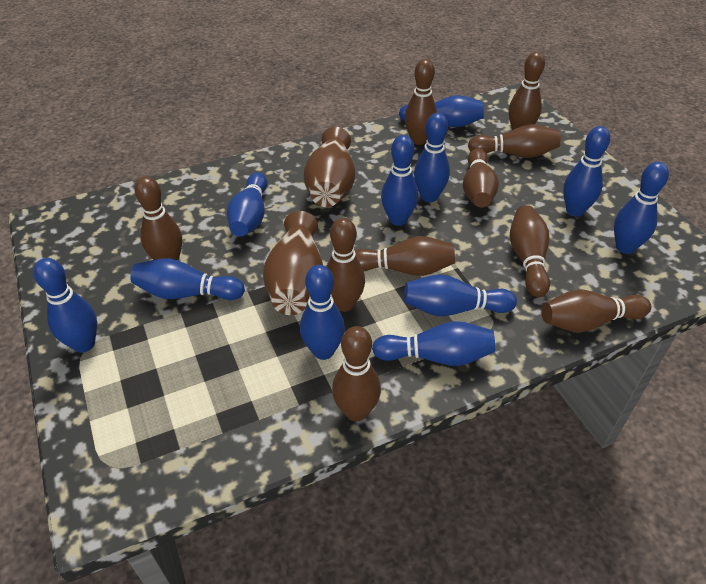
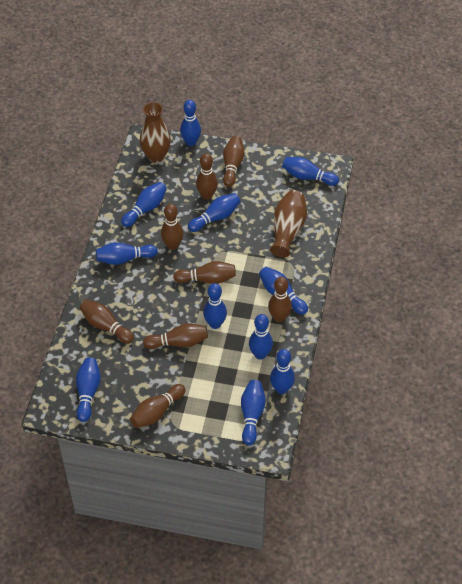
brown bowling pin: [135,176,182,260] [326,218,365,312] [332,326,381,421] [355,236,455,276] [405,59,437,145] [463,148,499,208] [468,124,561,158] [509,52,545,130] [510,205,550,297] [541,290,651,332] = 10 -> [80,300,134,343] [130,384,186,428] [143,323,208,349] [161,204,183,250] [173,261,236,284] [196,153,218,200] [223,136,244,187] [268,277,292,322] = 8

